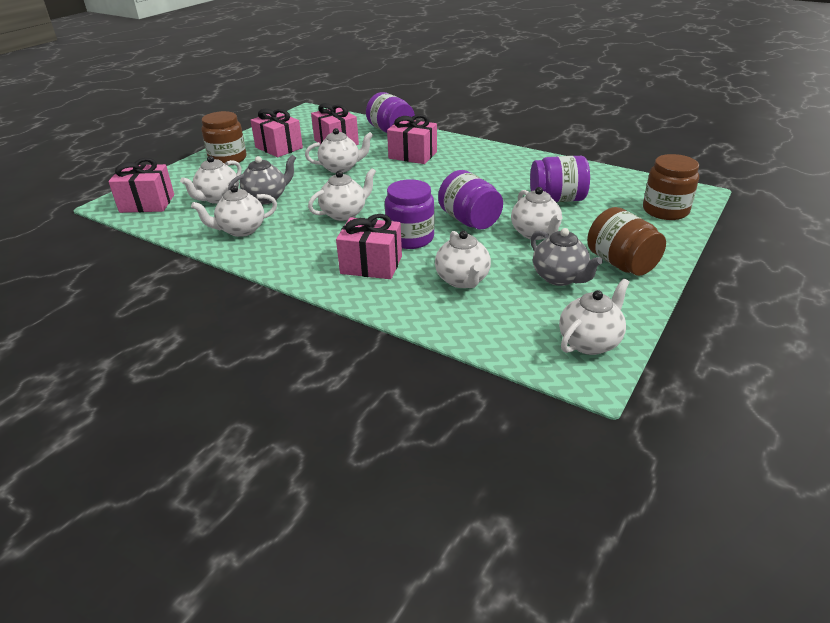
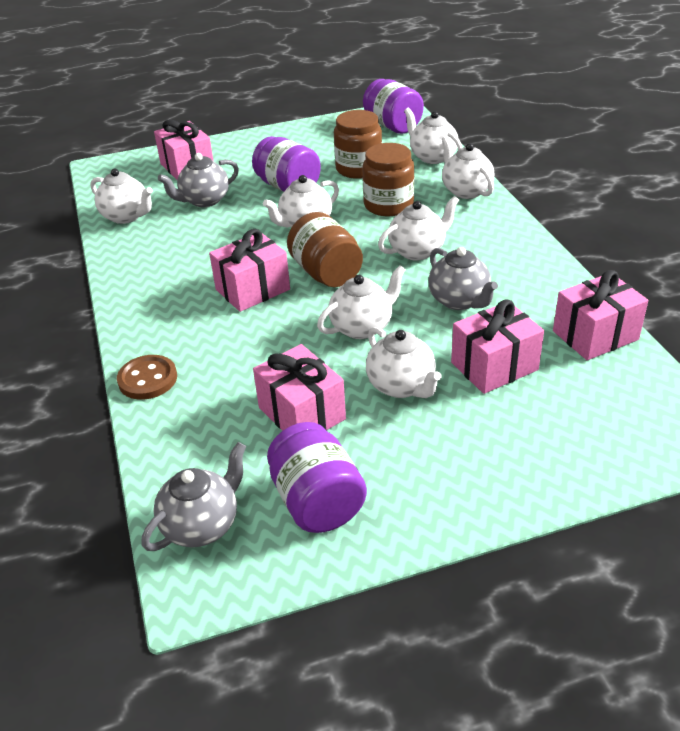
brown button: none = 0 -> [117,355,177,400] = 1
grey teapot: [228,155,296,204] [530,228,603,286] = 2 -> [142,442,246,551] [158,153,239,207] [428,247,498,310] = 3
purple jar: [366,92,415,133] [385,179,435,249] [438,170,503,229] [530,156,590,202] = 4 -> [252,136,321,192] [267,422,367,533] [363,79,424,134] = 3

